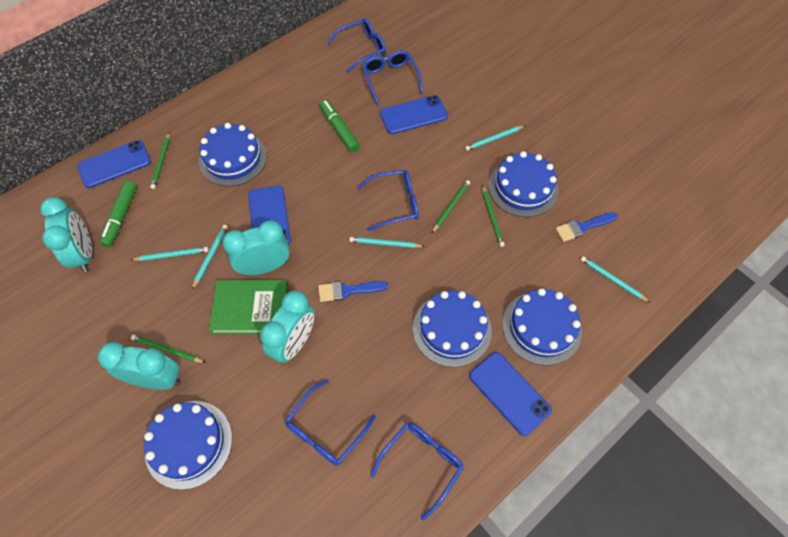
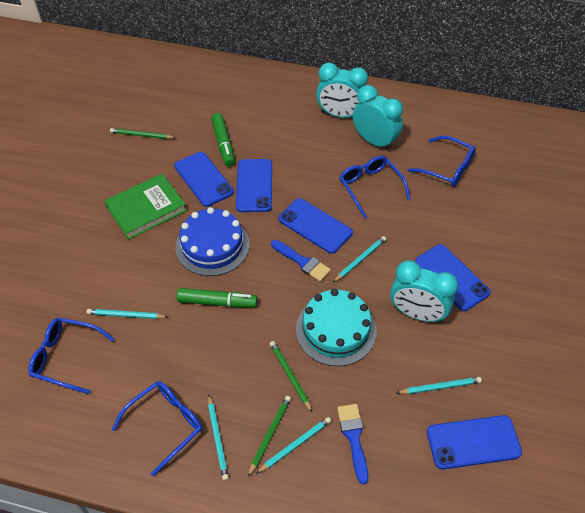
blue cake: [144,401,232,490] [199,123,267,186] [413,291,492,367] [489,151,559,217] [502,288,582,366] = 5 -> [175,207,250,276] = 1
blue glasses: [285,379,376,466] [327,18,386,73] [358,170,419,231] [362,50,423,105] [370,422,464,521] = 5 -> [28,318,114,394] [112,381,202,476] [339,156,411,219] [407,136,476,187] = 4
blue phone: [77,140,151,188] [248,186,291,244] [380,95,448,134] [469,352,552,436] = 4 -> [174,152,234,207] [236,159,272,212] [278,198,353,254] [415,244,491,311] [427,415,522,469] = 5
green pencil: [131,334,206,363] [150,132,170,189] [432,180,470,233] [482,185,505,247] = 4 -> [110,128,176,139] [248,396,291,477] [270,341,313,413] = 3
turquoise cake: none = 0 -> [296,289,377,366] = 1
turquoise clock: [40,197,92,272] [98,342,181,390] [222,220,290,275] [260,291,315,363] = 4 -> [316,63,368,118] [353,85,403,151] [390,260,458,323] = 3

